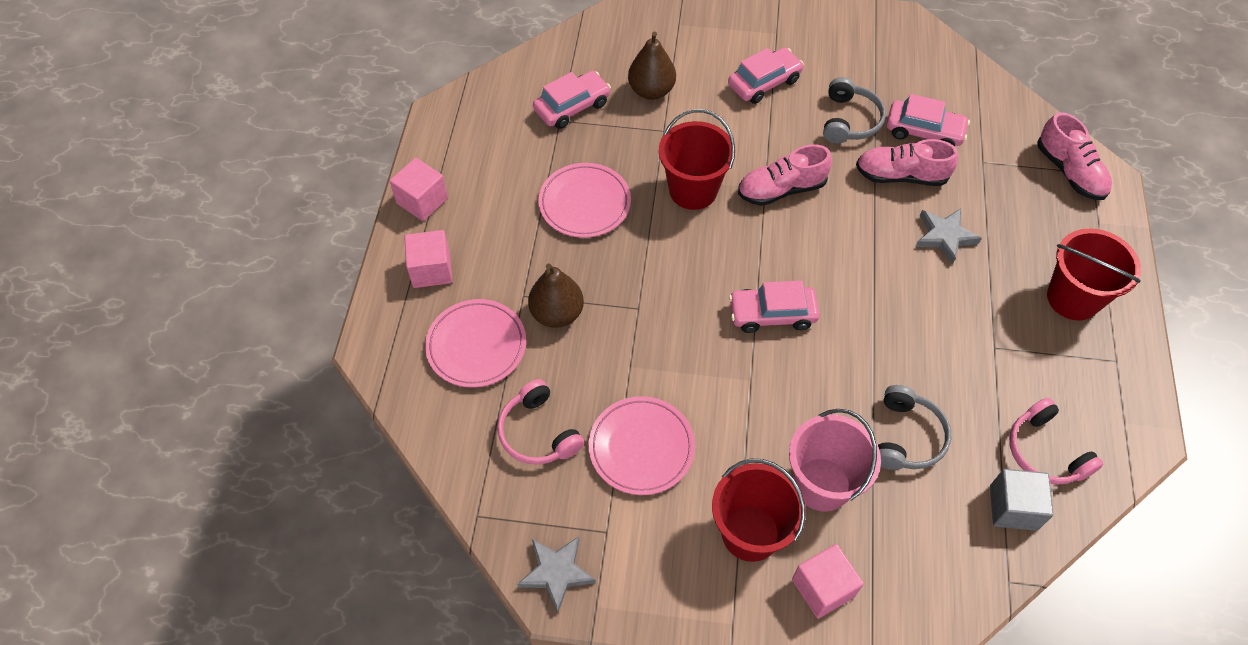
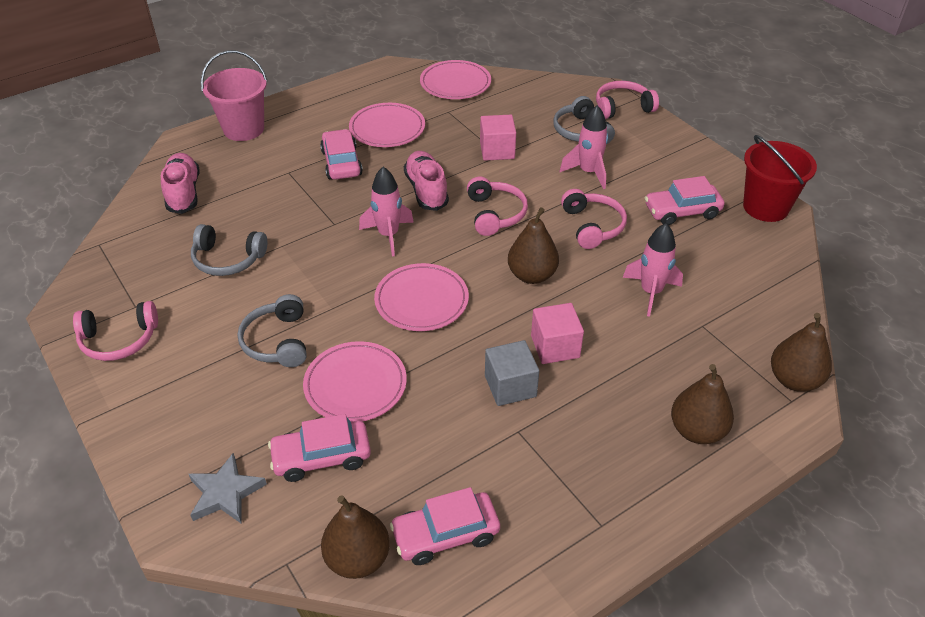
brown pear: [528,263,584,328] [628,32,676,100] = 2 -> [321,495,390,579] [508,207,559,284] [671,364,734,444] [771,313,832,392] = 4
grey headphones: [823,77,886,144] [878,385,951,470] = 2 -> [191,224,267,276] [238,294,307,367] [553,96,615,144] = 3
grey star: [517,536,596,613] [915,208,982,265] = 2 -> [189,453,267,524] = 1
pink cube: [390,158,448,221] [404,230,452,288] [792,544,864,619] = 3 -> [480,115,516,161] [531,303,584,364] = 2
pink headphones: [497,379,584,465] [1009,398,1103,485] = 2 -> [73,301,158,361] [467,177,528,236] [561,189,627,249] [596,81,659,119] = 4
pink plate: [425,299,526,388] [538,163,631,238] [589,396,695,495] = 3 -> [303,341,407,422] [349,103,425,147] [374,263,469,331] [420,60,491,99] = 4
pink rocket: none = 0 -> [359,167,414,257] [559,105,608,189] [623,223,683,317] = 3
pink shoe: [738,144,832,206] [856,139,958,186] [1037,112,1112,200] = 3 -> [161,153,199,214] [404,151,449,211] = 2
red bucket: [659,109,735,210] [712,459,806,562] [1047,228,1141,320] = 3 -> [743,135,817,222] = 1

